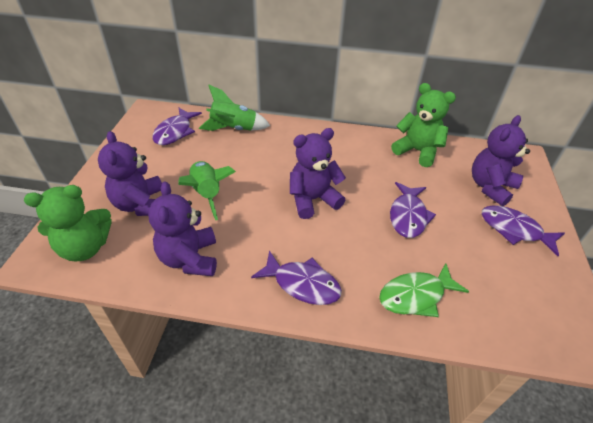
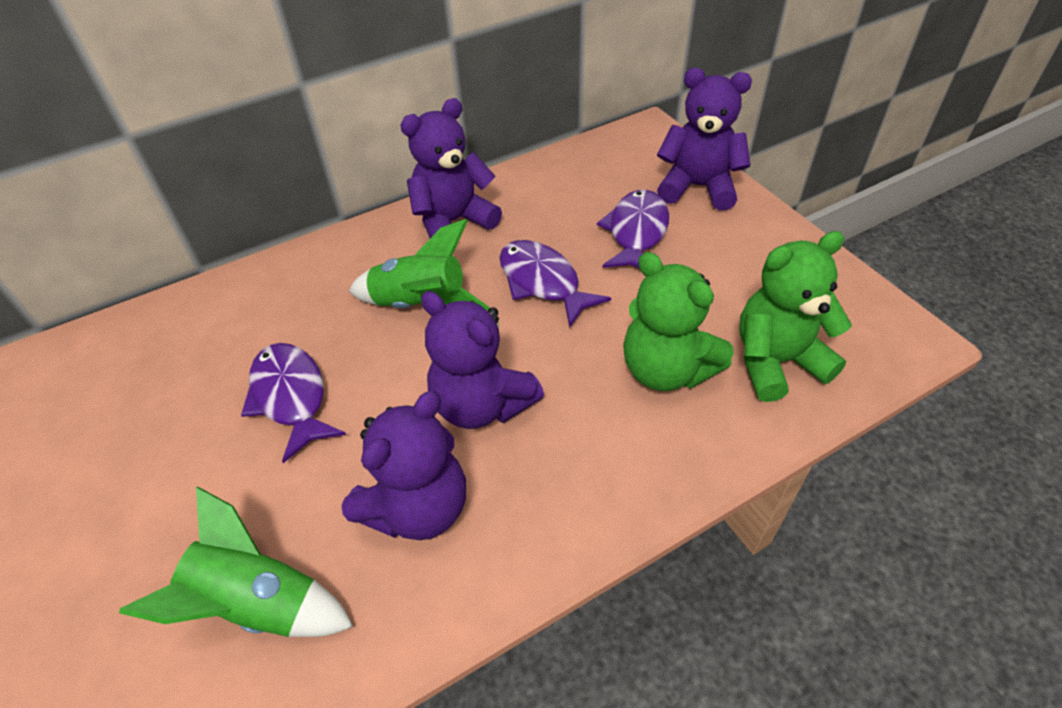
green fish: [379,263,469,317] = 1 -> none = 0
purple fish: [152,107,202,145] [251,250,342,305] [390,182,436,238] [482,205,565,256] = 4 -> [241,343,346,463] [499,240,611,328] [597,190,669,268] = 3

